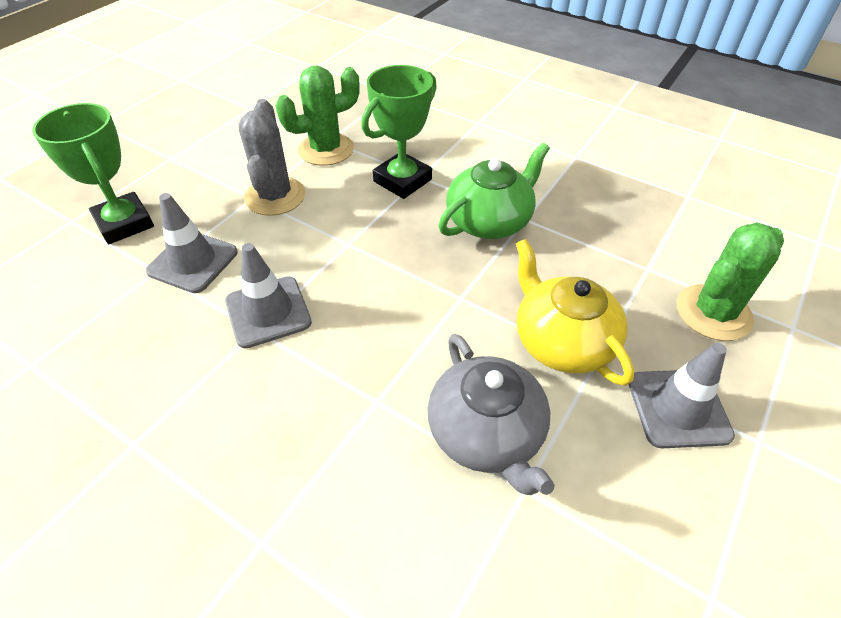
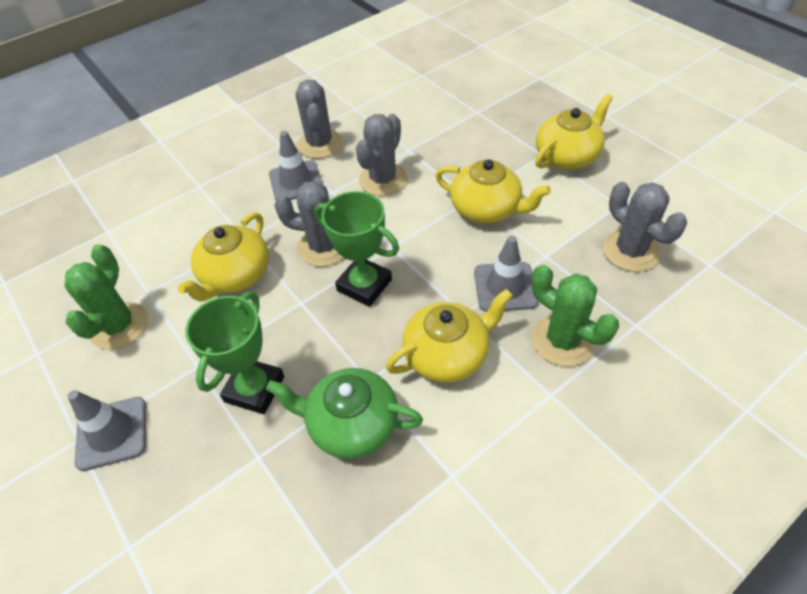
grey cactus: [238,99,305,216] = 1 -> [274,181,346,267] [296,80,342,158] [356,114,408,196] [603,182,687,272] = 4
grey teapot: [428,334,555,495] = 1 -> none = 0
yellow teapot: [516,239,635,386] = 1 -> [177,212,269,302] [386,289,513,383] [435,160,551,223] [535,94,613,170] = 4

